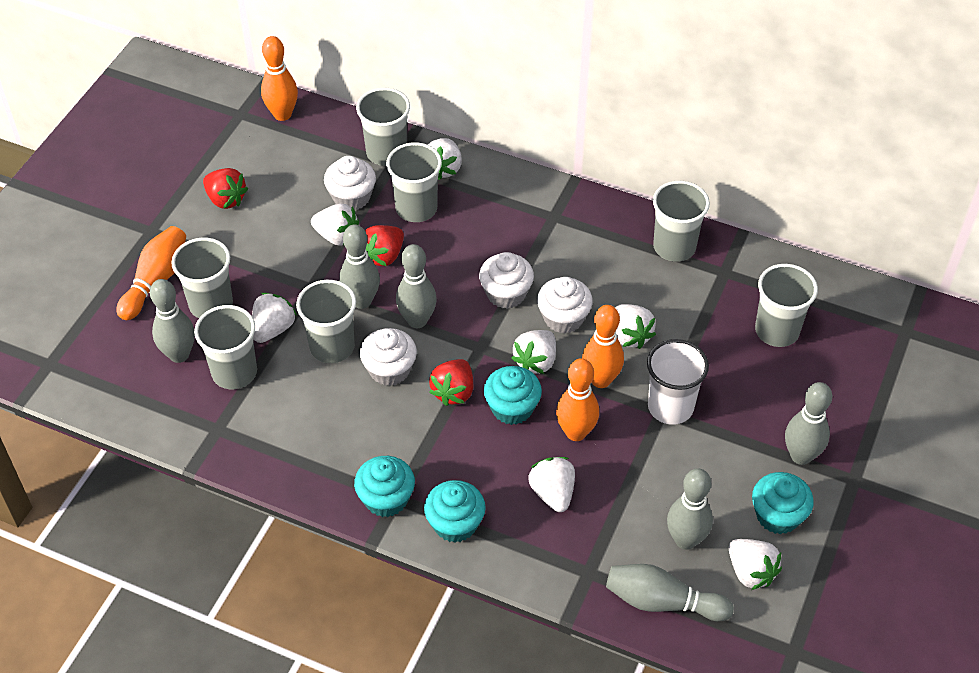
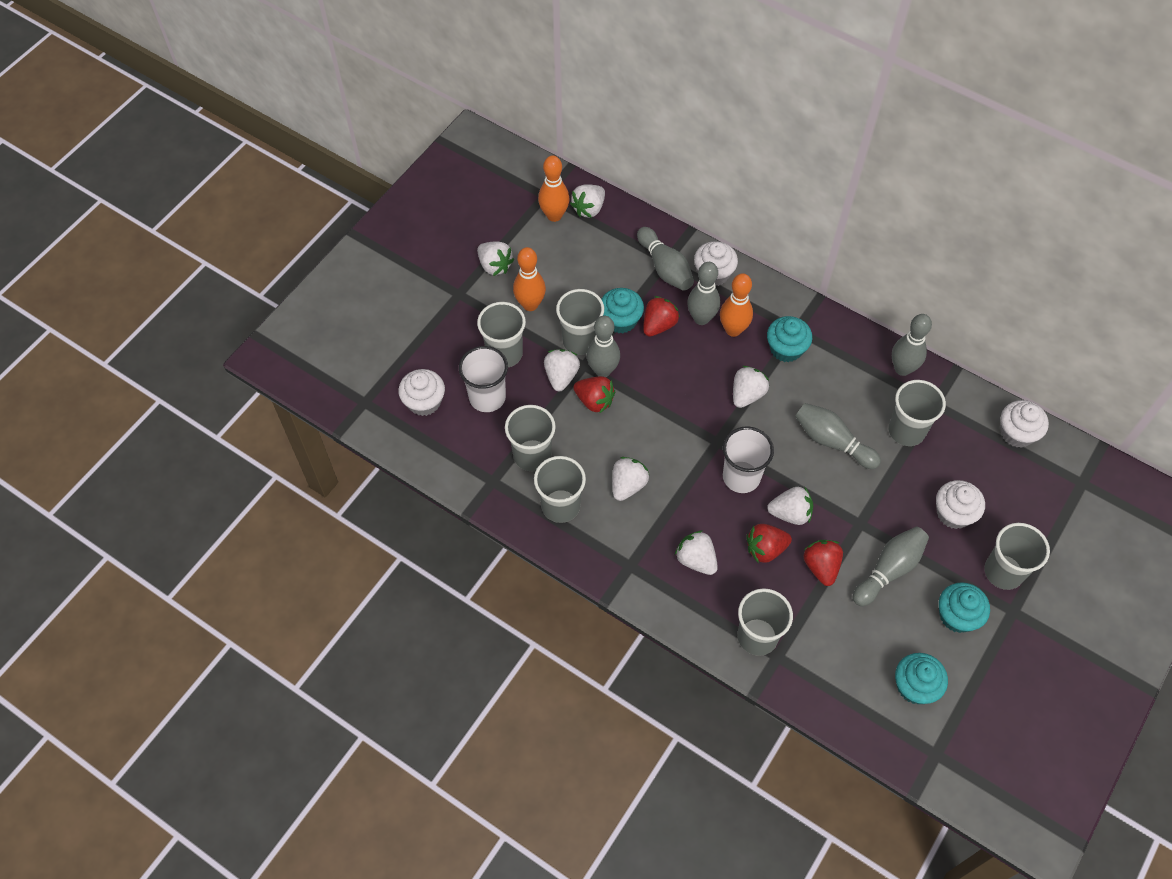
orange bowling pin: [116,226,186,320] [261,36,298,121] [556,358,599,441] [582,305,624,388] = 4 -> [513,247,546,311] [538,155,570,222] [720,273,753,337] = 3
red strawberry: [203,168,248,209] [365,225,404,266] [429,359,473,406] = 3 -> [573,376,615,414] [643,296,680,337] [746,524,792,563] [803,540,843,586] = 4
white cup: [647,339,709,425] = 1 -> [459,346,508,412] [723,426,774,493] = 2

